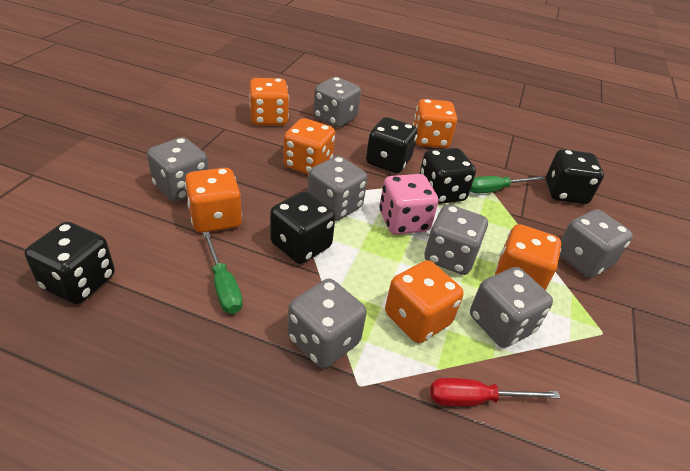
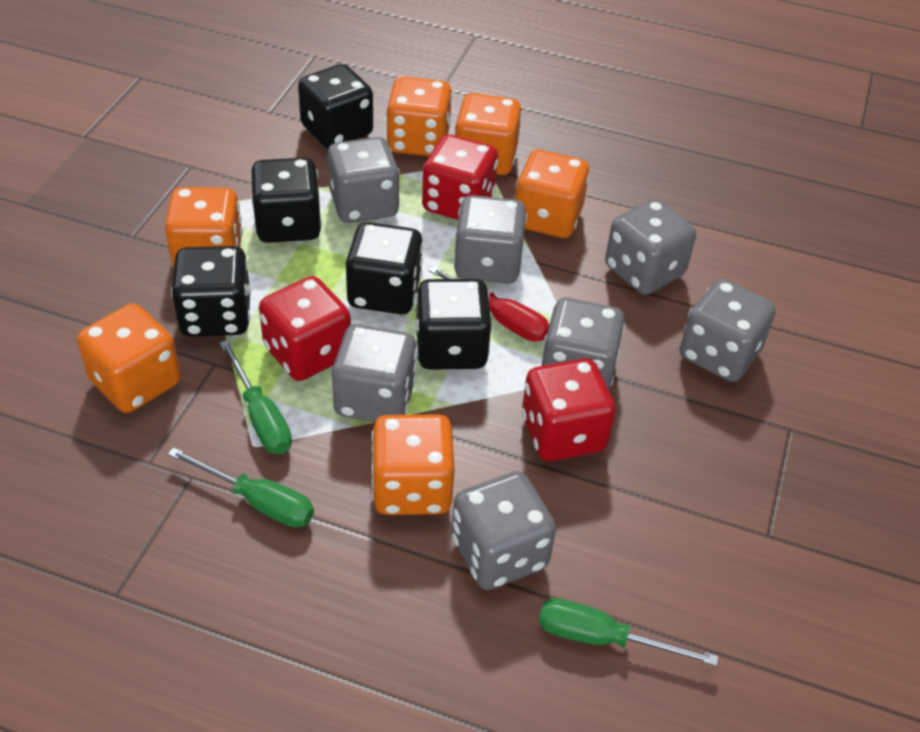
green screwdriver: [203,231,243,314] [470,176,545,194] = 2 -> [168,447,314,528] [220,340,292,454] [538,598,719,666] = 3
pink dice: [379,174,439,235] = 1 -> none = 0
red dice: none = 0 -> [259,276,351,381] [422,134,498,220] [522,358,616,461] = 3

